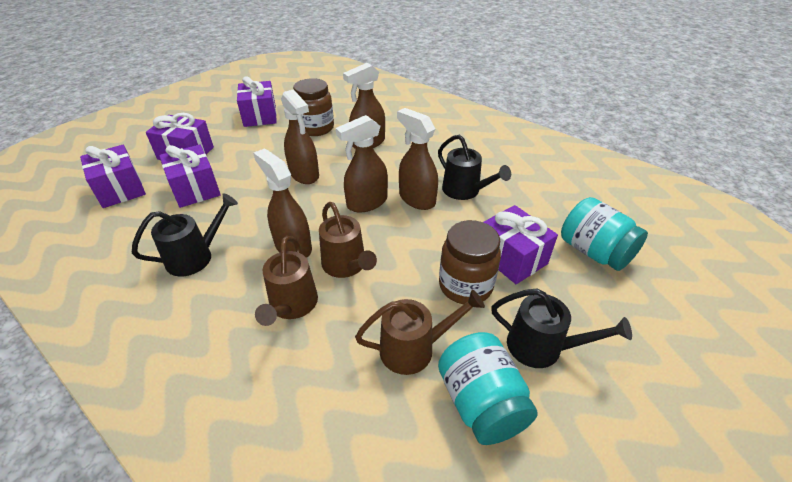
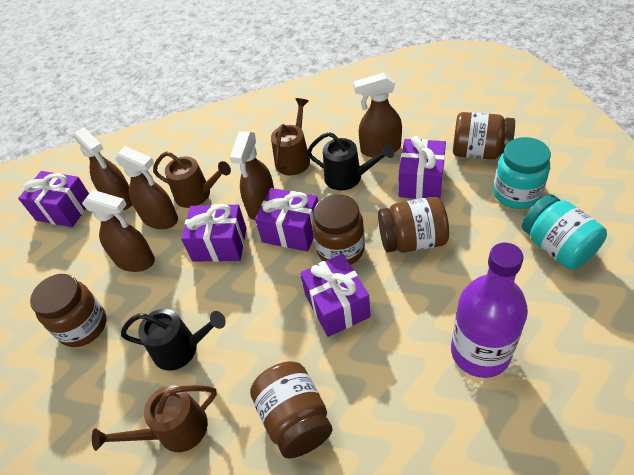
black watering can: [132,193,238,277] [438,135,511,200] [491,289,632,368] = 3 -> [121,309,226,371] [307,132,394,191] = 2
brown jar: [293,78,334,136] [439,220,501,304] = 2 -> [30,274,107,347] [250,361,332,458] [312,194,365,265] [378,197,449,253] [453,112,515,160] = 5
purple bottle: none = 0 -> [451,243,528,378] = 1

